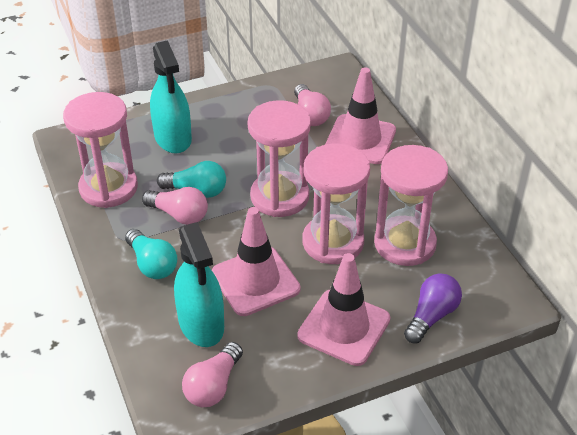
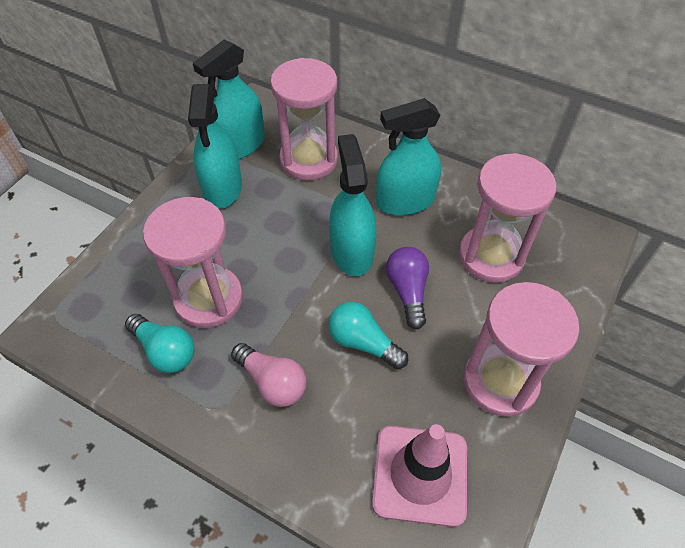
pink light bulb: [142,187,208,225] [182,342,243,407] [294,84,331,126] = 3 -> [231,343,307,407] = 1
pink traffic cone: [212,207,301,316] [297,253,391,366] [325,67,396,164] = 3 -> [372,424,467,527] = 1
turquoise spray bottle: [150,40,192,153] [174,222,224,347] = 2 -> [188,84,242,209] [193,39,265,160] [329,134,376,276] [376,98,441,216] = 4

